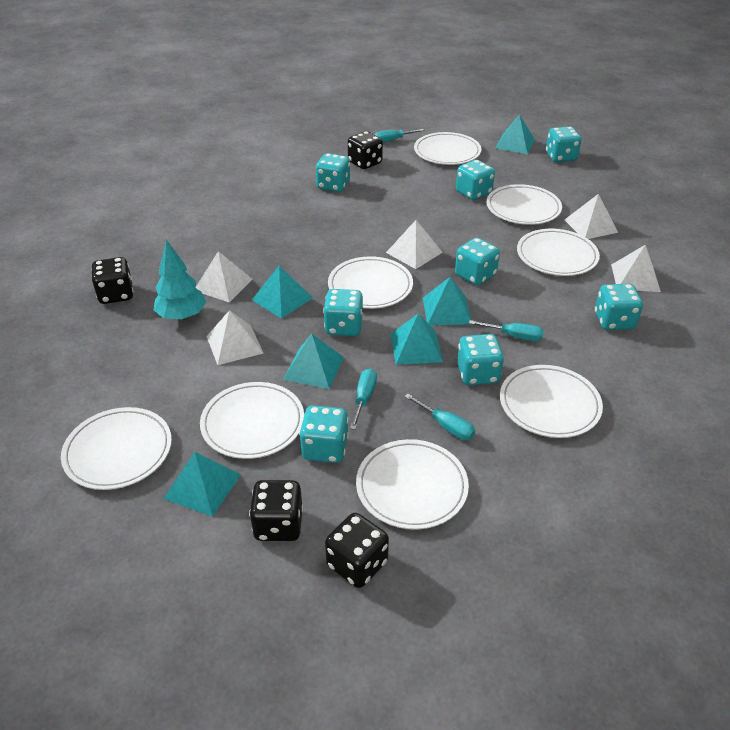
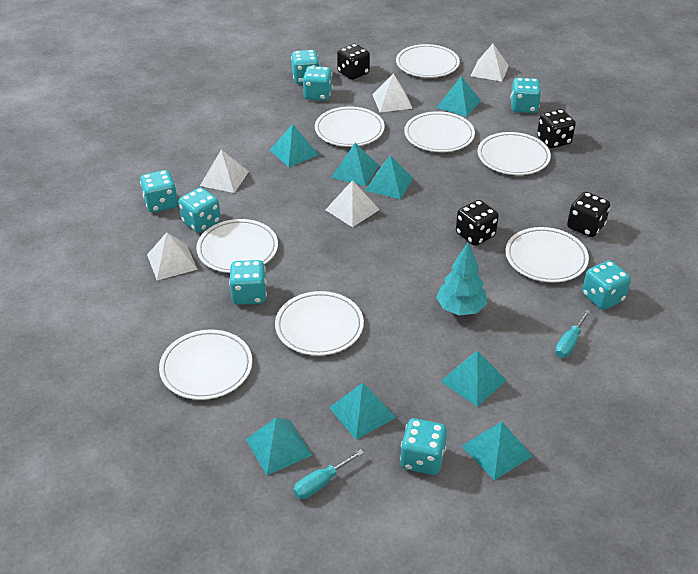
turquoise pyramid: [163,452,241,517] [252,265,312,319] [283,334,344,389] [391,313,443,365] [423,277,471,325] [495,114,535,154] = 6 -> [246,417,312,475] [270,124,319,168] [329,383,396,440] [331,143,379,186] [365,155,413,199] [436,76,481,117] [441,351,507,407] [462,421,533,480] = 8
turquoise screwdriver: [350,368,377,430] [374,129,424,142] [404,393,475,440] [469,320,544,341] = 4 -> [293,449,364,499] [555,309,591,358] = 2

